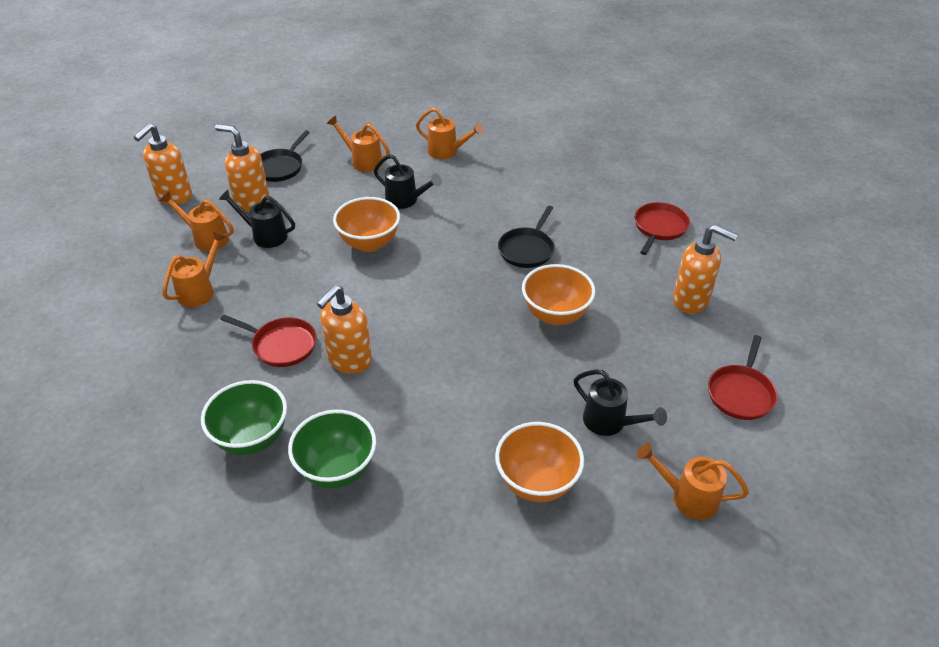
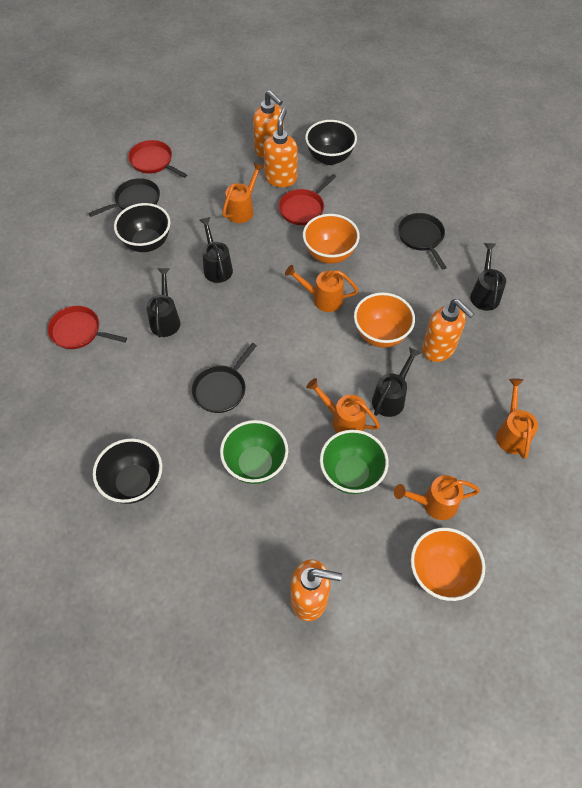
black bowl: none = 0 -> [93,439,162,504] [114,203,171,252] [305,120,357,165] = 3
black pan: [260,130,310,182] [498,206,555,268] = 2 -> [89,178,160,217] [192,343,257,413] [398,213,447,270] = 3
black watering can: [219,190,295,248] [374,154,442,209] [574,369,667,436] = 3 -> [146,268,181,337] [199,217,233,283] [372,347,421,417] [470,243,506,311] = 4

